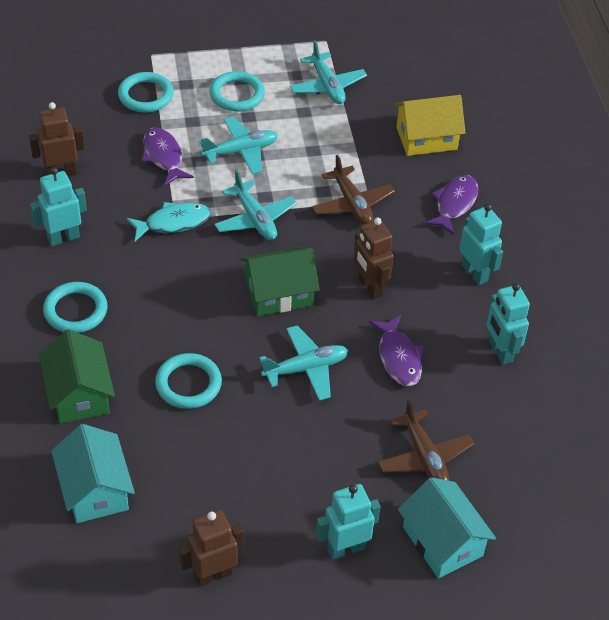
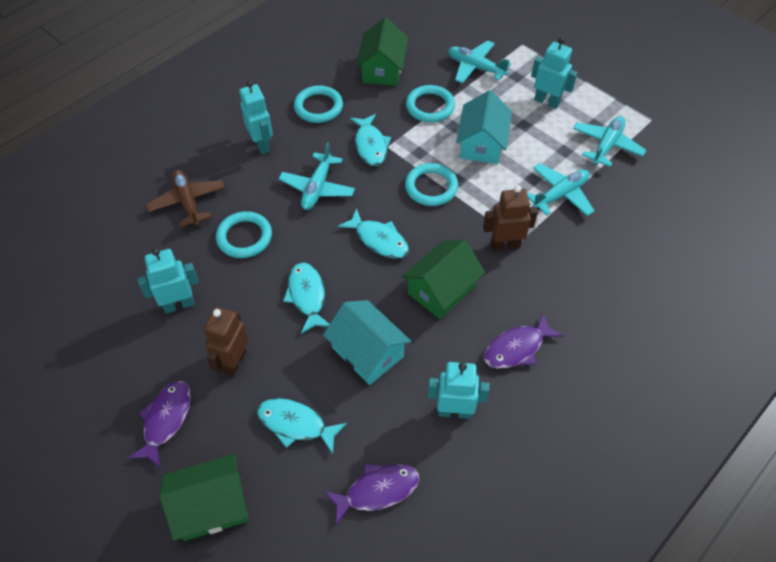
brown plane: [312,155,395,225] [378,399,474,481] = 2 -> [146,170,225,227] = 1
brown robot: [29,102,85,176] [179,510,244,587] [354,218,394,299] = 3 -> [204,307,249,377] [483,185,538,251] = 2
green house: [39,329,115,424] [241,246,320,316] = 2 -> [160,454,249,541] [356,17,408,86] [401,240,485,319] = 3
turquoise fish: [126,202,211,241] = 1 -> [257,398,347,454] [283,263,330,334] [338,208,409,259] [350,114,391,166] = 4
yellow house: [394,95,465,156] = 1 -> none = 0

